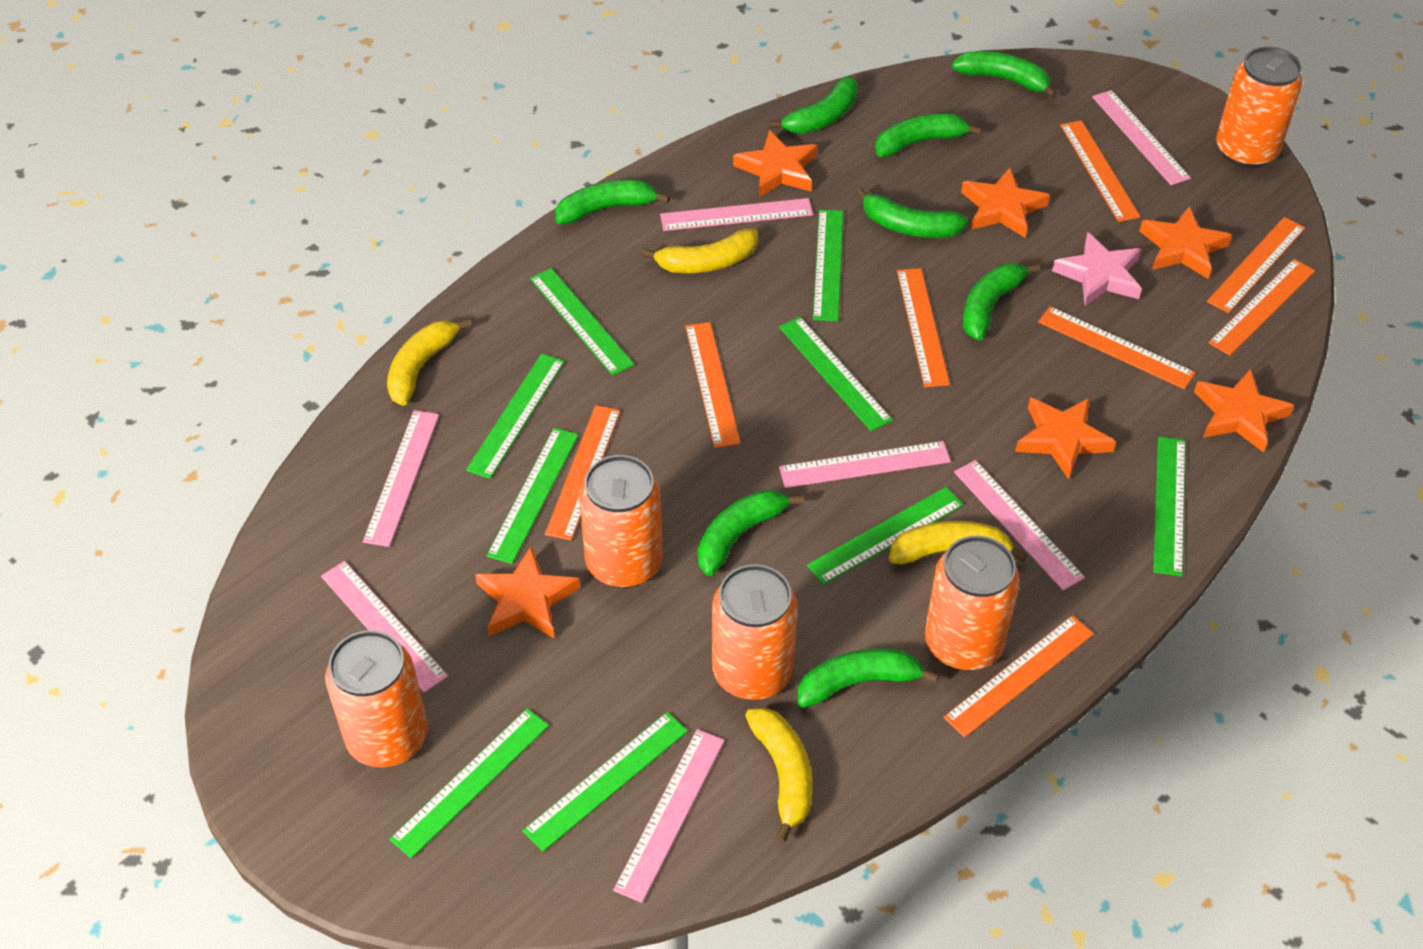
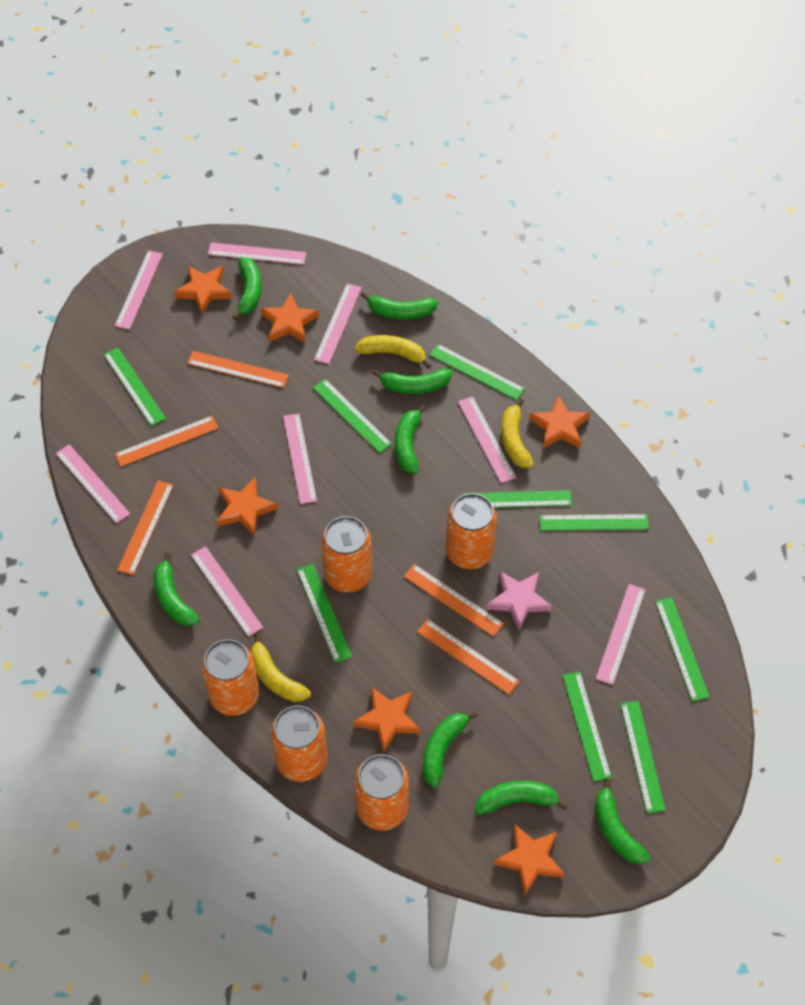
orange ruler: [545,405,621,540] [685,322,741,448] [897,268,950,387] [943,615,1094,738] [1038,306,1196,389] [1060,120,1140,222] [1207,217,1305,313] [1208,259,1315,356] = 8 -> [115,416,219,467] [117,480,174,575] [187,351,289,388] [404,564,504,637] [417,619,520,694] = 5
pink ruler: [321,561,448,693] [363,410,439,547] [613,729,725,903] [660,198,813,231] [779,441,951,488] [954,460,1085,590] [1092,90,1191,185] = 7 -> [56,444,130,523] [115,250,163,330] [191,546,263,637] [208,242,307,265] [283,413,317,504] [314,283,362,364] [458,396,516,483] [596,584,646,685] = 8
yellow banana: [387,319,472,406] [641,229,758,273] [745,707,812,843] [889,521,1027,564] = 4 -> [251,633,311,702] [355,335,431,369] [501,398,534,468] = 3

